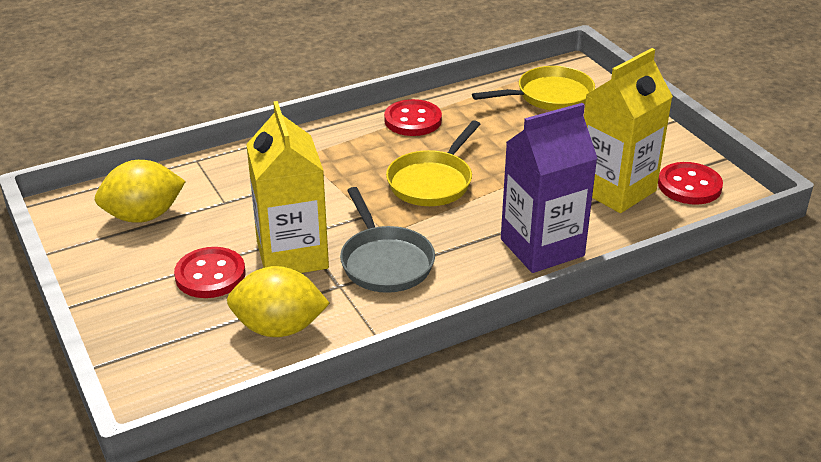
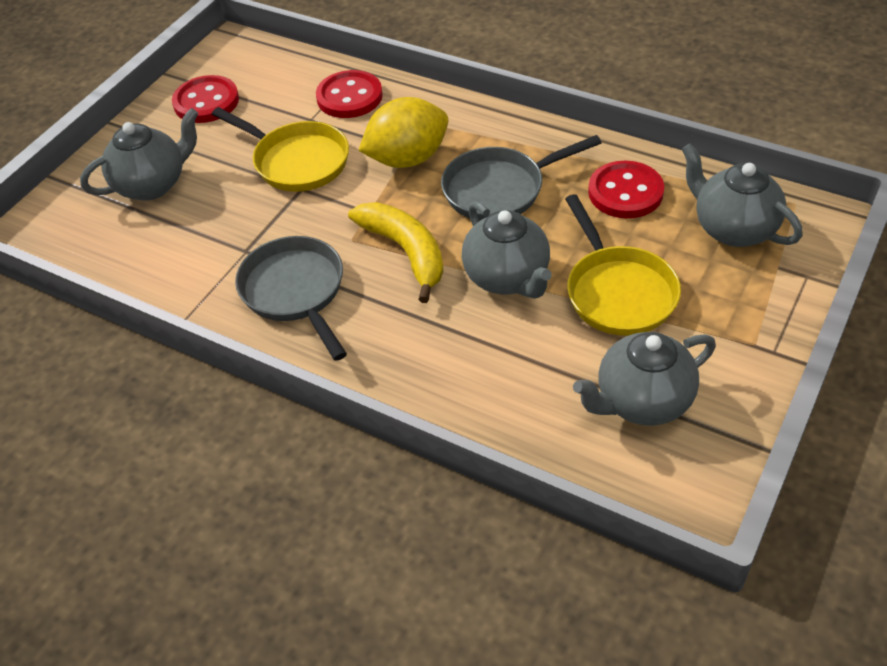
grey pan: [340,187,435,293] = 1 -> [235,236,347,361] [441,135,601,221] = 2
grey teapot: none = 0 -> [80,108,199,201] [462,201,552,299] [573,332,716,426] [682,144,803,247] = 4
purple carton: [501,103,598,273] = 1 -> none = 0
yellow banana: none = 0 -> [348,202,444,303] = 1
yellow carton: [246,101,329,273] [584,48,673,213] = 2 -> none = 0
yellow lemon: [95,160,186,223] [227,266,330,337] = 2 -> [358,97,448,168] = 1

